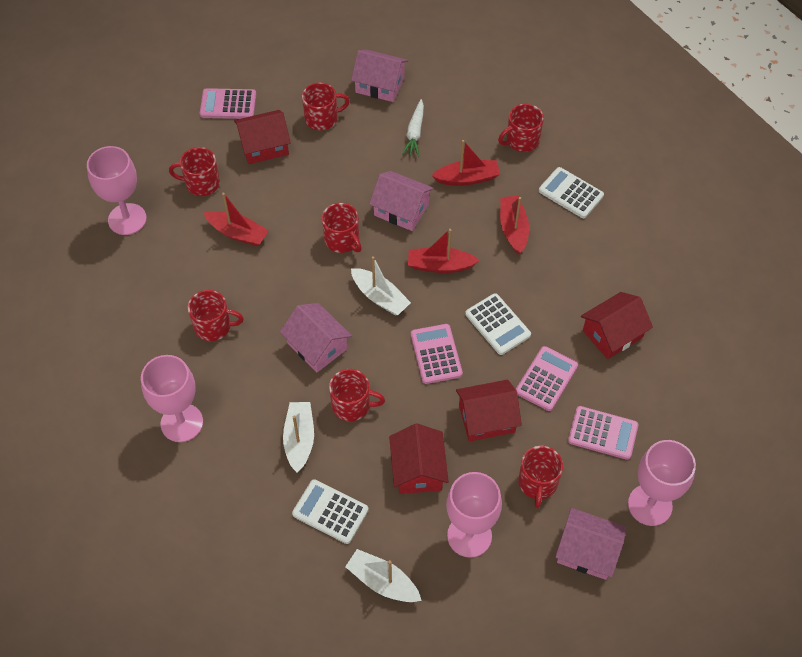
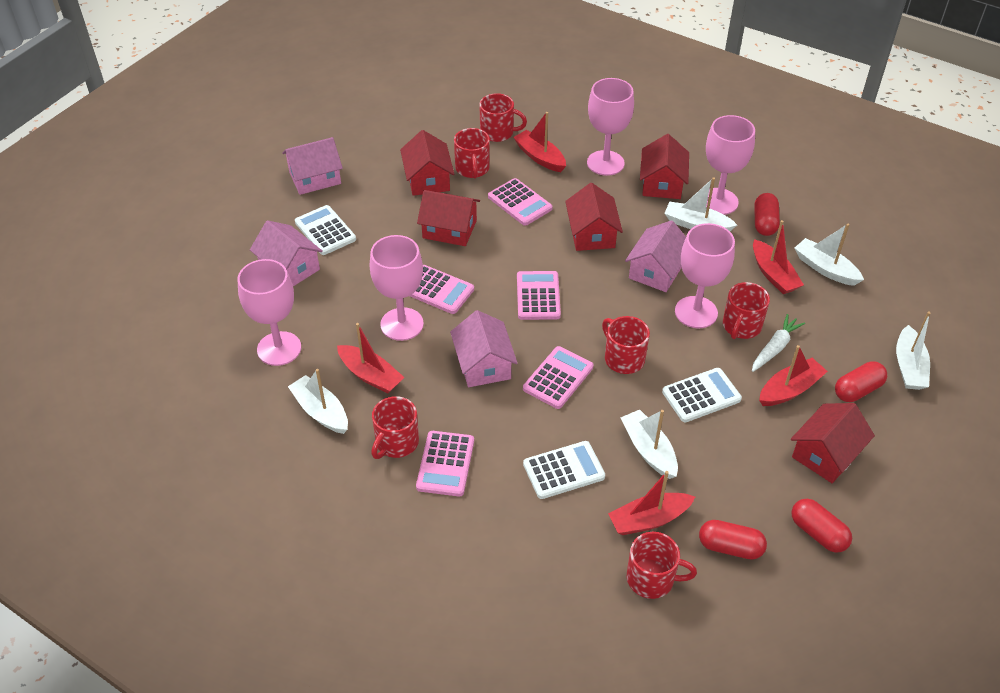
pink calculator: [200,88,256,119] [411,324,463,384] [516,346,578,411] [568,406,639,460] = 4 -> [410,265,474,314] [416,431,474,496] [488,178,553,226] [517,271,561,320] [523,346,594,409] = 5
pink goblet: [87,146,147,235] [141,355,203,442] [446,472,502,558] [628,440,696,526] = 4 -> [238,259,301,366] [370,235,424,341] [587,78,634,176] [675,223,735,328] [706,115,755,215] = 5
red boat: [204,193,269,246] [408,229,480,273] [431,140,500,186] [500,196,529,255] = 4 -> [337,323,405,394] [513,112,566,172] [608,471,695,535] [753,220,804,294] [759,345,828,406] = 5
red capsule: none = 0 -> [699,520,767,560] [754,193,780,236] [791,499,852,553] [835,361,887,402] = 4
red house: [234,110,291,164] [389,423,449,494] [456,380,522,442] [581,292,653,359] = 4 -> [400,130,454,196] [417,190,480,246] [565,183,623,251] [640,134,689,199] [791,403,875,483] = 5
red mug: [169,147,220,196] [188,290,244,341] [302,82,350,130] [322,203,362,253] [329,369,385,421] [498,104,544,152] [518,446,563,508] = 7 -> [371,396,419,459] [454,128,490,179] [479,93,527,142] [602,316,650,374] [627,532,697,599] [723,282,770,339] = 6
white boat: [283,402,314,473] [345,549,422,602] [351,256,411,315] = 3 -> [288,369,348,434] [621,410,678,479] [664,177,737,231] [794,224,864,286] [896,312,930,390] = 5

